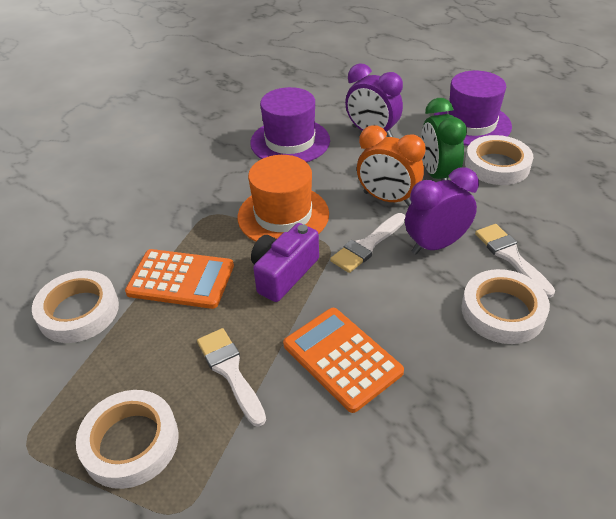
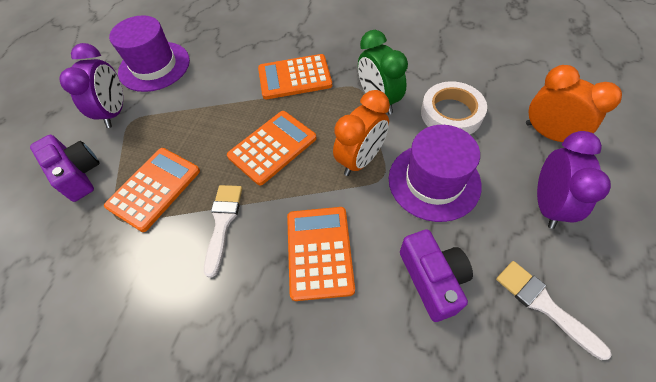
orange calculator: [125,249,234,309] [283,308,404,413] = 2 -> [104,148,200,232] [227,111,316,185] [258,54,332,99] [287,207,355,301] = 4
orange clock: [357,125,426,206] = 1 -> [333,90,390,176] [526,65,622,142] = 2
orange hat: [238,155,329,242] = 1 -> none = 0
purple camera: [251,223,319,302] = 1 -> [30,135,100,202] [400,230,473,322] = 2
white brush: [197,328,266,427] [330,213,405,273] [475,224,555,298] = 3 -> [204,185,242,278] [496,261,612,360] = 2
white tape: [32,271,119,343] [76,390,179,489] [461,269,550,344] [465,135,533,185] = 4 -> [421,81,487,134] = 1

